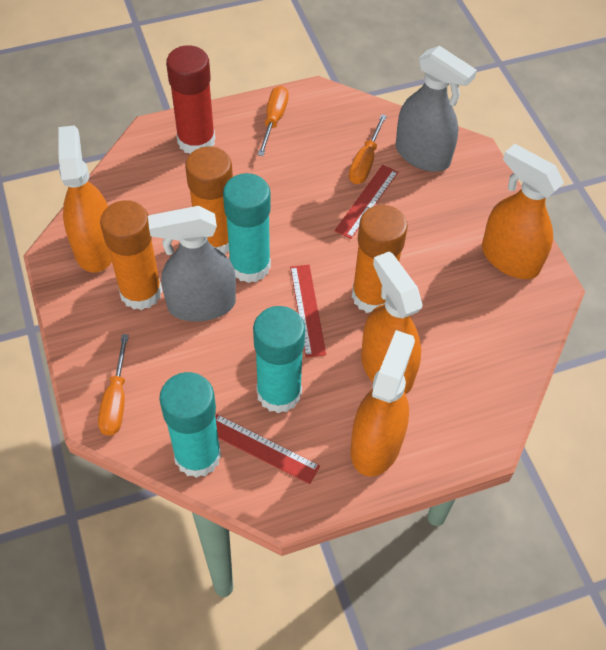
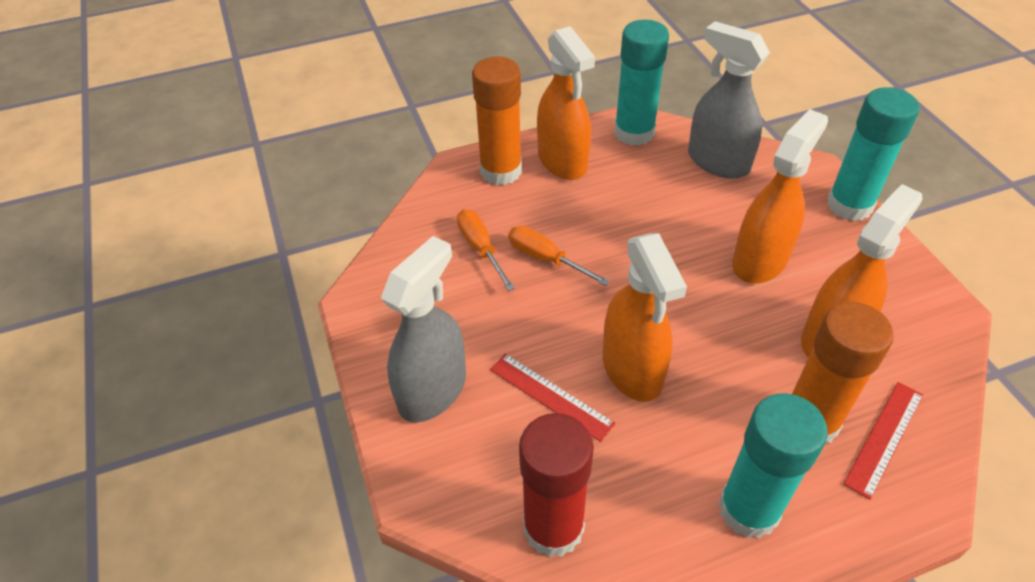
orange glue stick: [100,200,162,310] [185,146,233,254] [352,205,408,313] = 3 -> [472,57,522,185] [792,302,894,443] = 2
orange screwdriver: [98,334,129,436] [258,86,289,156] [349,114,387,184] = 3 -> [457,209,515,291] [509,226,610,286] = 2
red ruler: [215,414,320,484] [290,265,326,358] [335,165,398,239] = 3 -> [490,353,616,442] [843,382,923,500] = 2

